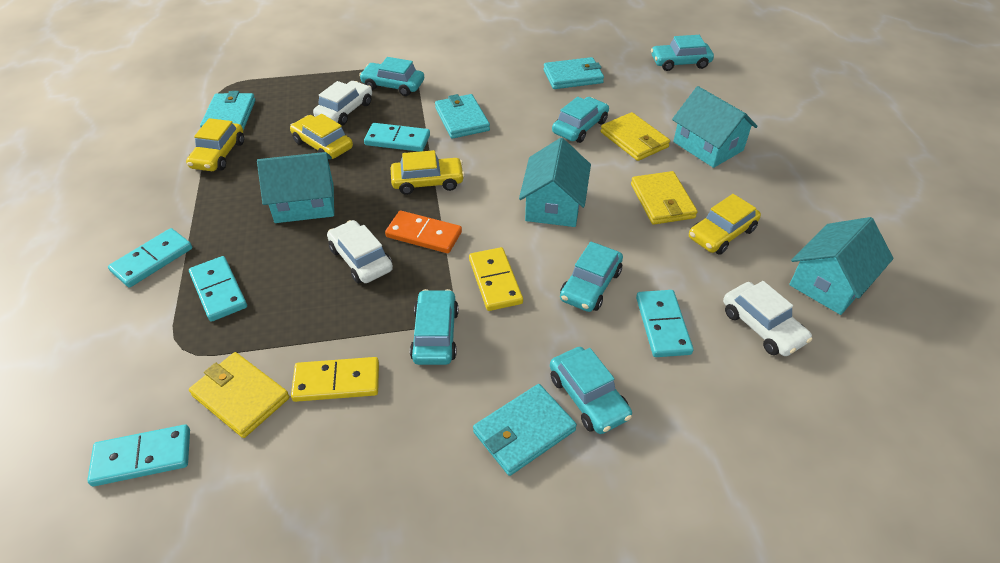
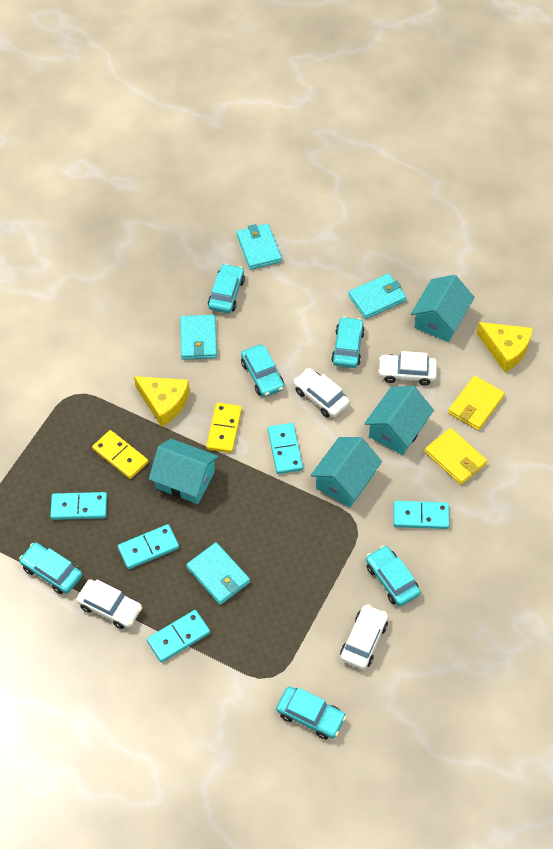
orange domino: [385,211,462,253] = 1 -> none = 0
white car: [313,81,372,125] [327,220,393,283] [723,281,812,356] = 3 -> [76,579,142,629] [294,368,350,417] [340,604,388,669] [378,351,437,386] = 4
yellow car: [186,118,244,171] [290,114,353,160] [391,150,465,195] [689,194,761,255] = 4 -> none = 0
yellow cheese: none = 0 -> [134,376,190,427] [476,322,533,372] = 2
yellow wallet: [189,352,290,438] [601,112,670,161] [631,171,698,225] = 3 -> [425,428,487,485] [448,376,505,430] = 2

